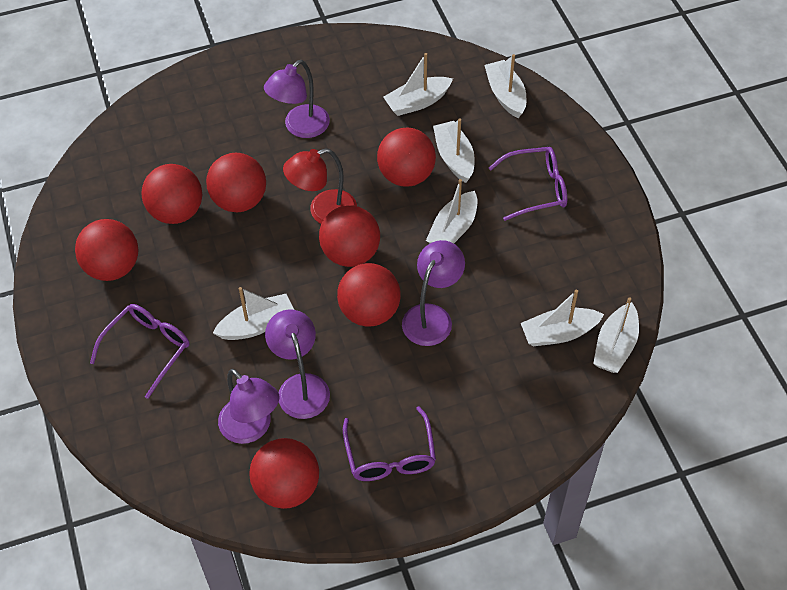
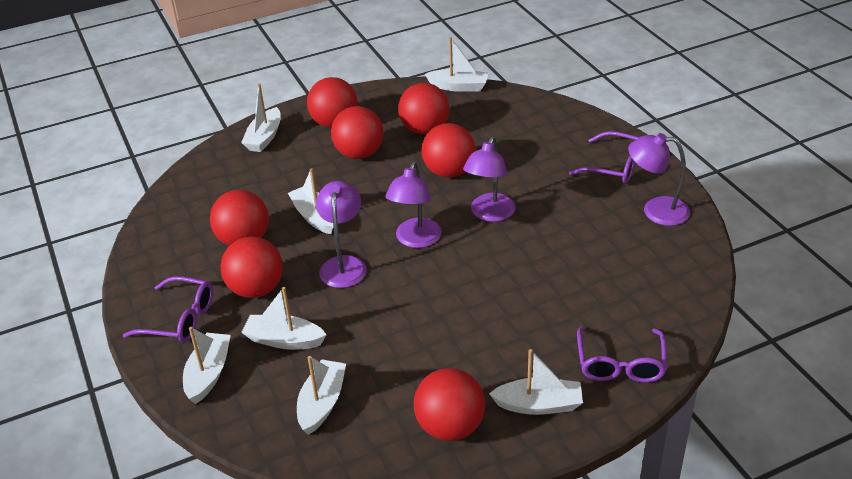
red lamp: [283,148,357,224] = 1 -> none = 0

